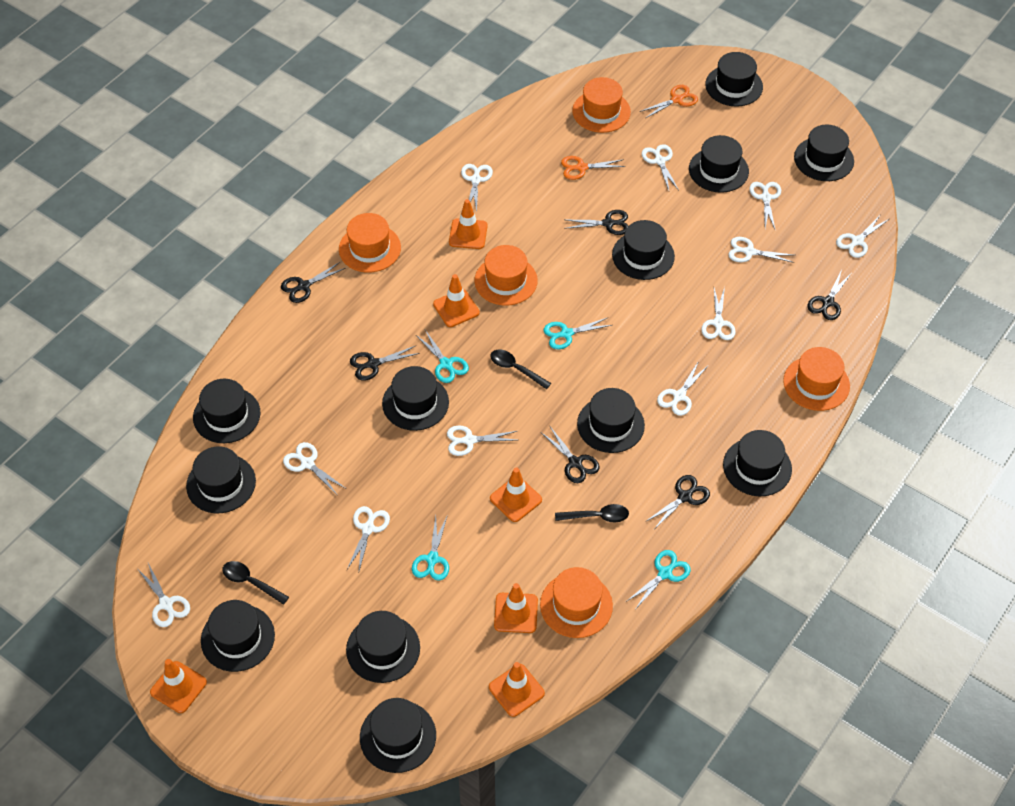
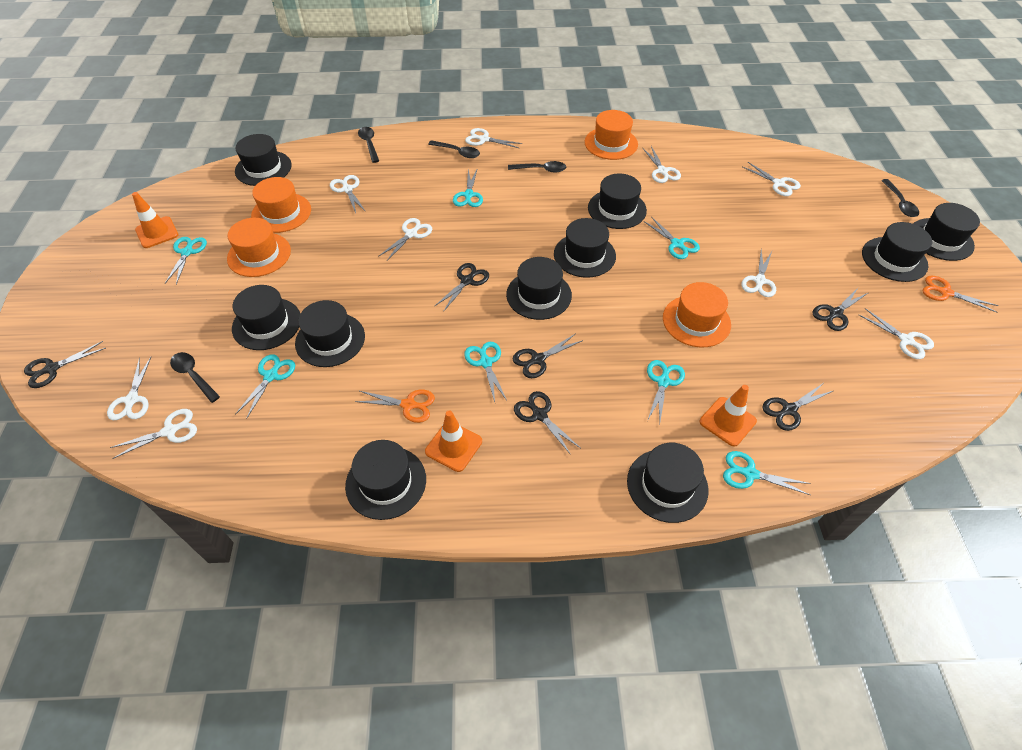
black hat: [186,446,256,513] [193,379,260,443] [201,600,275,672] [346,611,420,683] [360,698,436,773] [382,366,449,431] [577,388,645,453] [612,220,675,280] [689,135,749,193] [705,52,763,107] [723,430,792,496] [794,125,854,181] = 12 -> [232,285,300,350] [235,134,291,186] [295,300,365,367] [345,440,426,520] [506,257,572,320] [554,218,616,278] [588,174,647,229] [627,443,709,523] [862,222,932,282] [913,203,980,261] = 10
black spoon: [223,561,289,605] [491,350,551,389] [555,504,629,522] = 3 -> [170,352,220,403] [358,127,379,163] [428,140,480,158] [508,161,566,173] [881,179,919,217] = 5
orange hat: [339,213,401,273] [474,245,538,306] [540,567,613,638] [572,77,631,133] [783,347,850,411] = 5 -> [227,218,291,277] [251,177,311,233] [585,110,638,160] [663,282,731,347] = 4
orange traffic cone: [150,659,207,713] [433,274,480,327] [449,199,488,249] [489,662,545,717] [490,468,542,522] [494,583,538,633] = 6 -> [132,192,179,248] [425,410,482,472] [700,385,757,447] = 3
turquoise scissors: [412,515,449,581] [416,330,469,383] [544,317,612,349] [627,550,691,608] = 4 -> [165,237,207,284] [235,354,295,419] [453,168,483,207] [464,342,507,402] [643,217,700,259] [647,360,685,423] [723,451,811,495] = 7
white scissors: [138,563,190,627] [283,442,345,494] [347,506,390,570] [447,425,517,456] [461,164,493,212] [642,144,679,190] [657,361,709,416] [701,287,736,340] [728,237,795,263] [749,182,781,231] [836,214,889,258] = 11 -> [107,356,152,420] [110,409,197,459] [330,175,366,213] [378,218,433,261] [465,128,522,148] [643,146,681,183] [741,250,776,297] [742,162,801,196] [859,308,934,359] = 9

